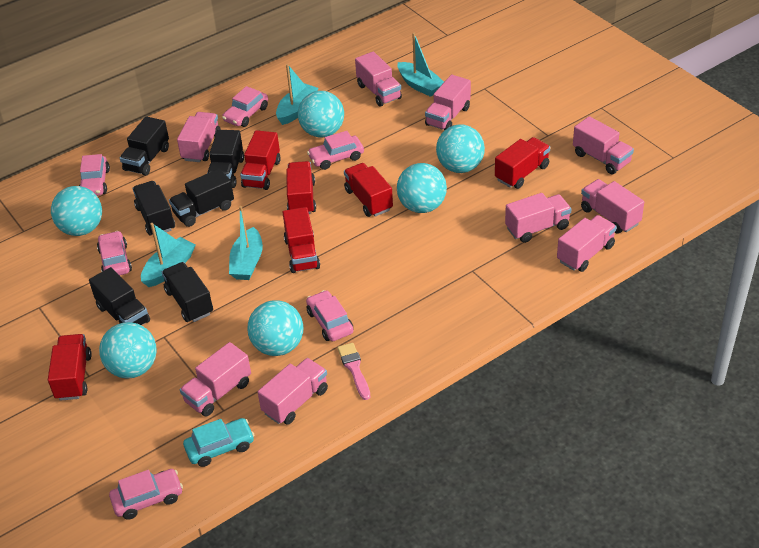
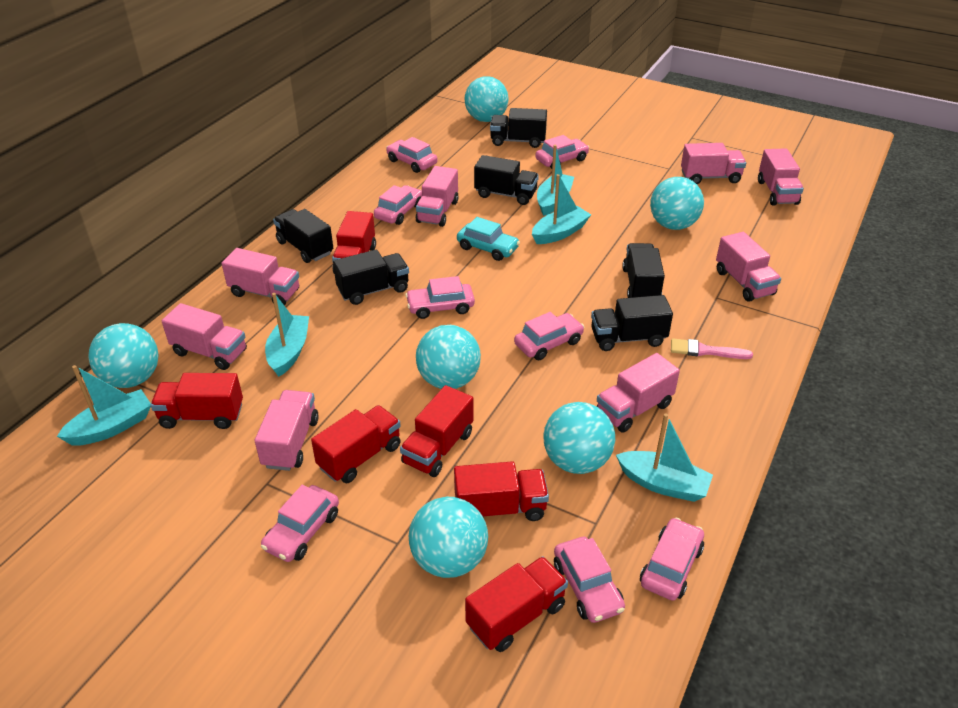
pink car: [79,154,110,196] [97,231,132,276] [109,469,183,520] [222,86,268,127] [306,290,354,341] [307,131,364,170] = 6 -> [261,485,339,562] [374,185,422,225] [386,137,438,173] [405,276,475,319] [514,312,584,360] [535,135,589,169] [554,536,625,623] [640,518,704,601] = 8
pink truck: [177,112,221,162] [180,342,251,416] [258,358,328,425] [355,51,402,107] [425,75,471,130] [505,193,571,243] [557,215,617,272] [573,116,634,174] [581,179,644,234] = 9 -> [162,303,247,370] [222,248,299,306] [255,390,319,471] [416,166,459,227] [597,353,680,433] [681,143,746,184] [716,232,781,302] [758,148,804,206] = 8
turquoise boat: [141,223,196,287] [229,206,263,280] [276,64,319,125] [397,33,444,97] = 4 -> [57,365,151,446] [265,293,309,377] [532,174,591,244] [537,145,574,216] [616,414,713,502] = 5

